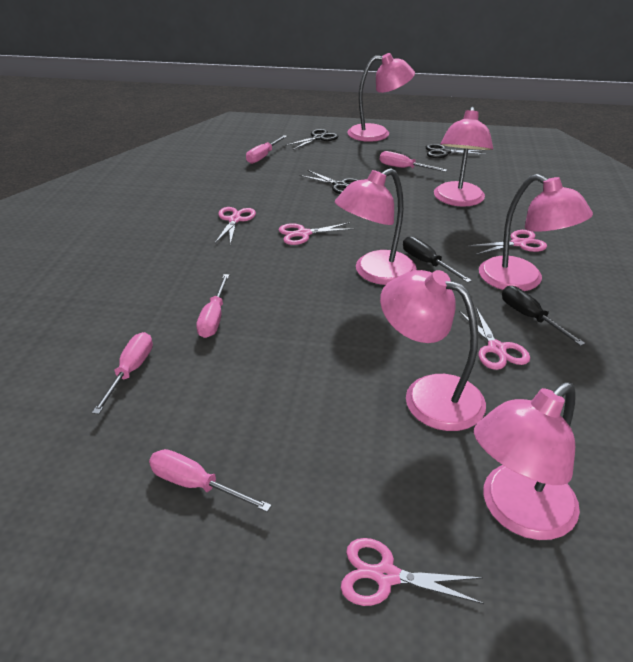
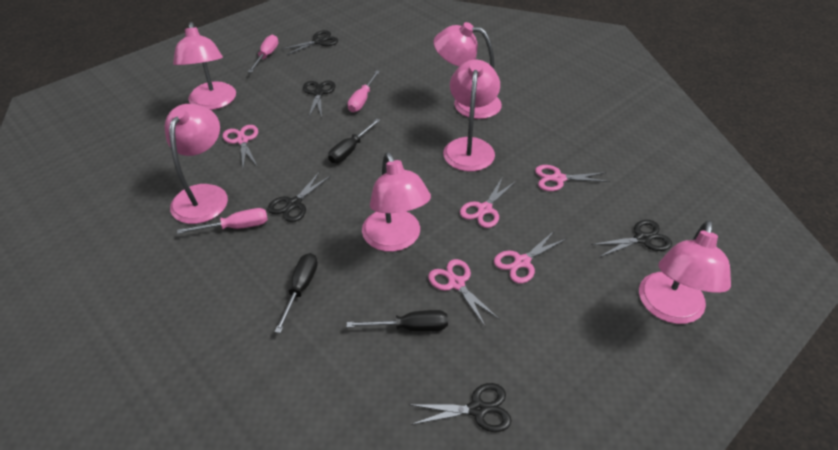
black scissors: [285,129,338,150] [300,170,357,194] [426,144,487,158] = 3 -> [268,171,331,222] [281,30,338,55] [303,81,335,118] [411,383,511,432] [591,220,672,257] = 5
black screwdriver: [403,236,472,283] [502,286,585,346] = 2 -> [275,253,318,333] [328,119,380,163] [347,310,448,332] = 3
pink screwdriver: [92,332,153,414] [149,449,272,512] [196,274,229,338] [246,135,287,164] [380,151,447,172] = 5 -> [177,208,268,234] [248,35,278,73] [348,70,380,112] = 3

